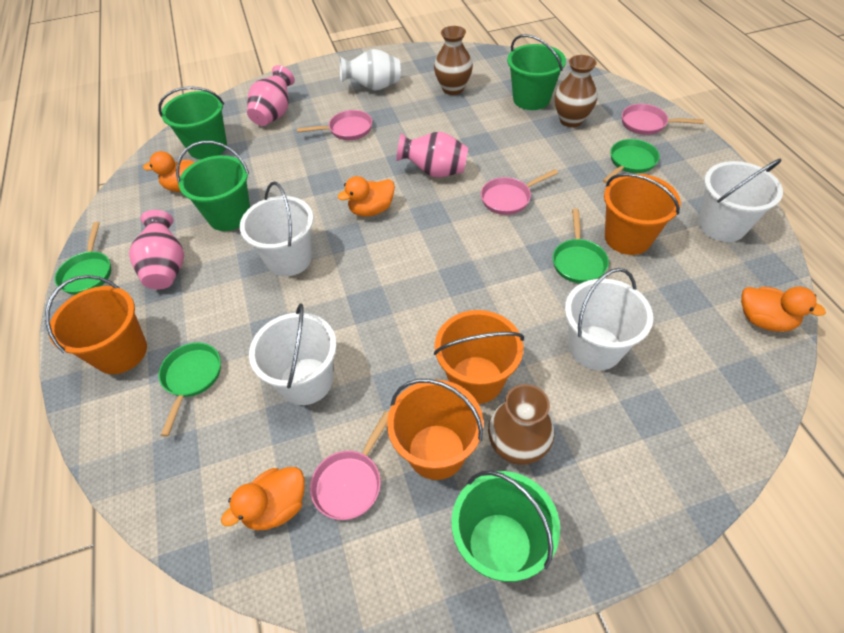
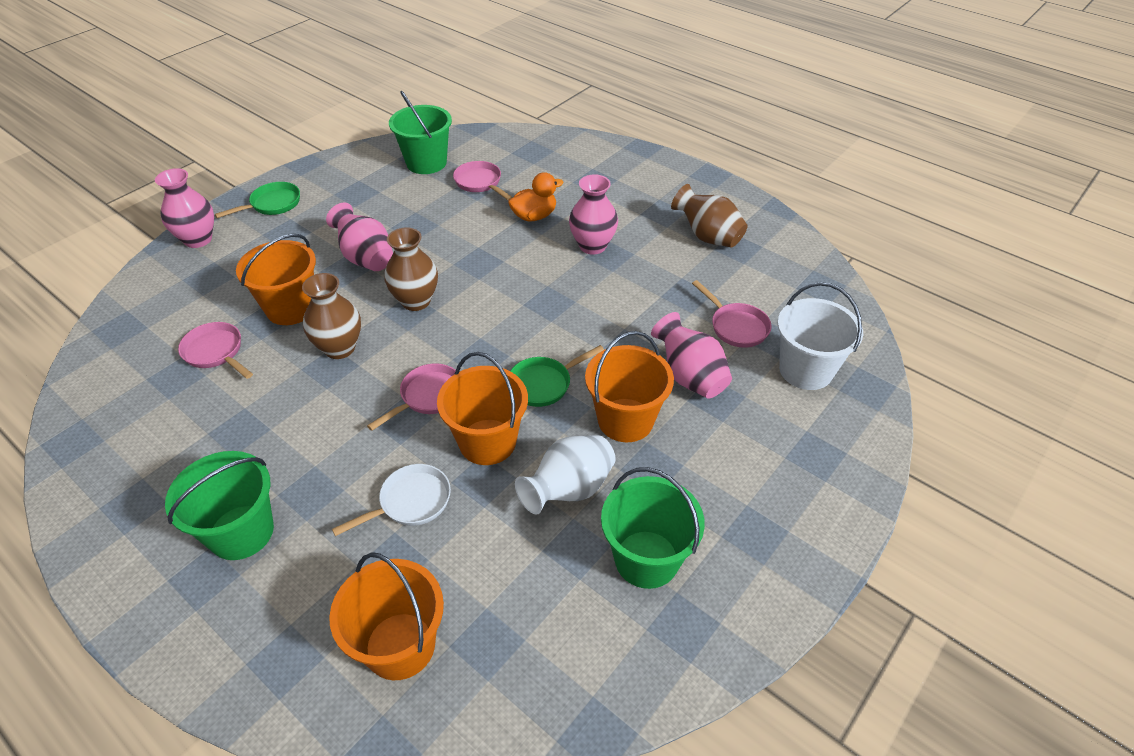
green bucket: [158,86,227,159] [176,141,250,231] [451,470,560,582] [507,34,566,110] = 4 -> [165,451,274,560] [389,91,452,174] [601,467,705,589] = 3
green pan: [55,222,111,295] [159,342,221,437] [553,209,609,283] [602,139,660,184] = 4 -> [215,182,300,218] [511,345,604,407] = 2
orange duck: [143,151,195,192] [221,467,305,530] [338,176,395,217] [741,287,826,332] = 4 -> [508,172,563,221] = 1
pink vase: [129,210,184,289] [247,65,295,126] [396,132,468,177] = 3 -> [155,168,214,248] [326,203,393,271] [569,174,618,255] [651,312,732,399] = 4
white bucket: [240,182,313,277] [249,303,337,405] [565,268,653,370] [698,159,783,242] = 4 -> [778,282,863,390] = 1
white pan: none = 0 -> [332,464,451,536] = 1

